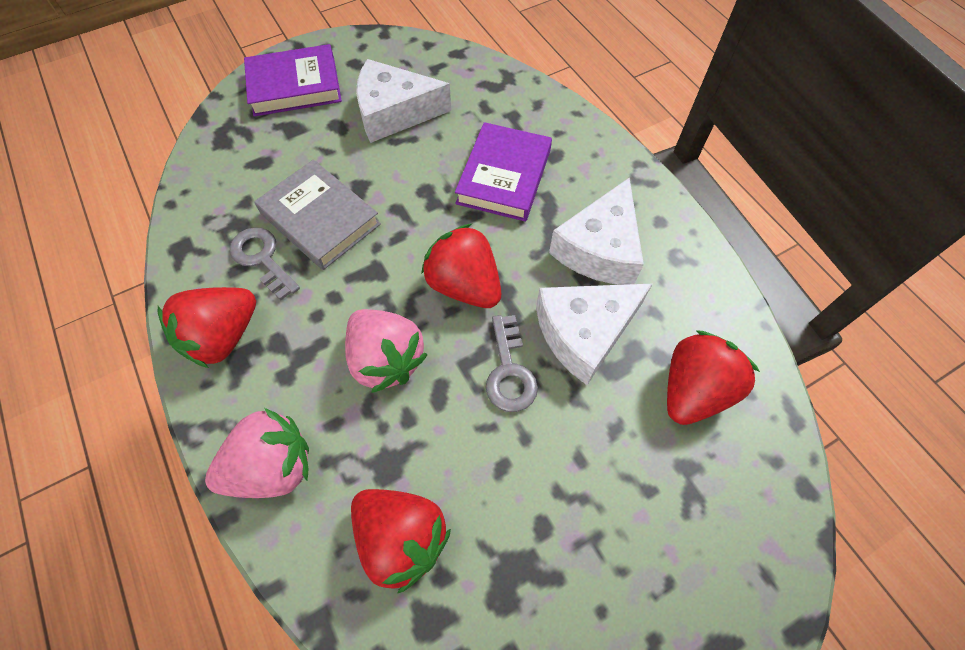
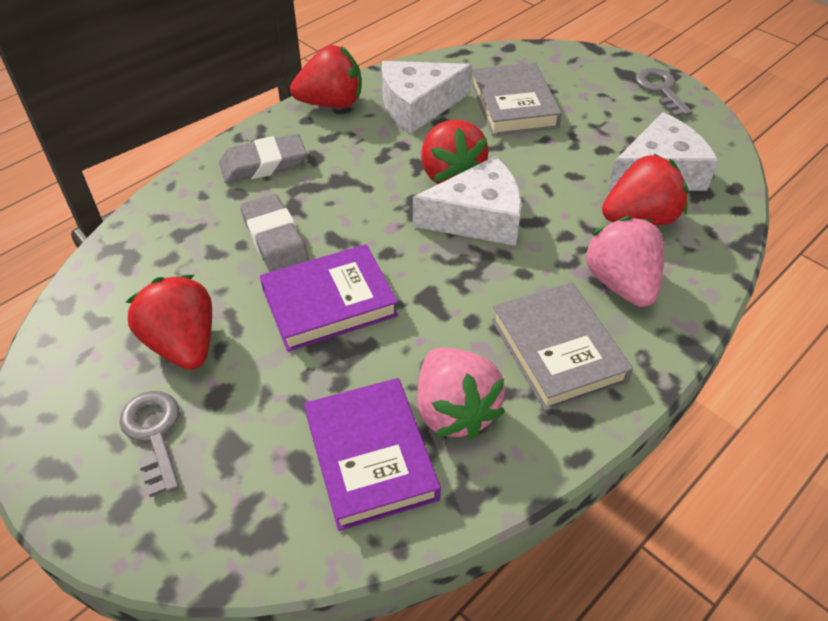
grey book: [254,160,381,270] = 1 -> [471,63,562,136] [492,282,633,411] = 2
grey eraser: none = 0 -> [219,133,307,183] [240,194,309,272] = 2

